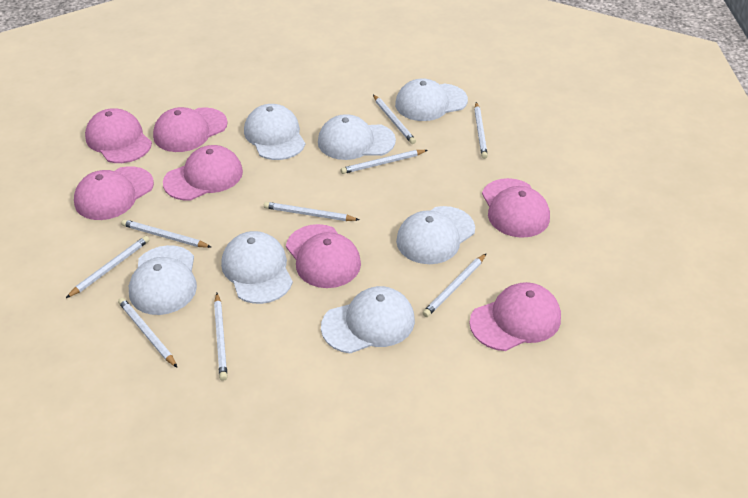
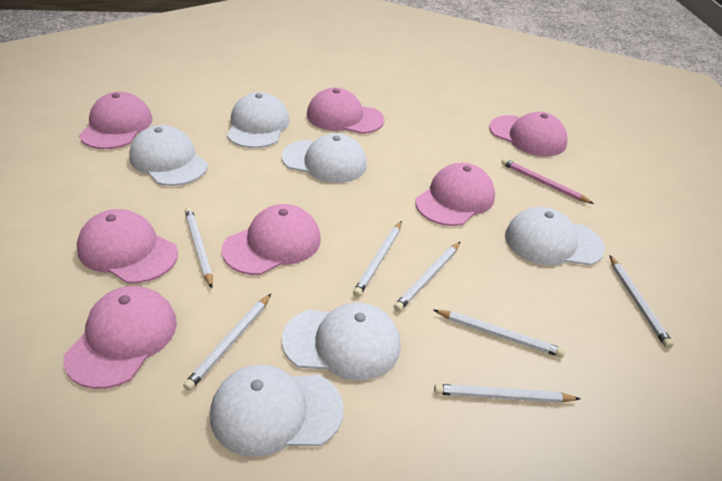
pink pencil: none = 0 -> [501,158,594,204] = 1
white cap: [129,245,197,315] [221,231,293,304] [244,104,305,160] [318,114,396,160] [321,286,415,354] [395,78,468,121] [396,206,475,264] = 7 -> [129,125,208,186] [210,365,344,457] [227,92,289,148] [282,133,367,183] [282,303,401,380] [505,207,605,266] = 6
white pencil: [66,236,150,298] [118,298,177,367] [121,219,211,248] [214,293,228,381] [264,202,359,221] [341,150,428,174] [373,95,416,144] [422,253,487,317] [474,102,488,159] = 9 -> [183,294,271,391] [185,208,213,288] [353,221,402,297] [394,242,460,312] [434,310,565,357] [434,384,580,403] [610,256,673,348] = 7

